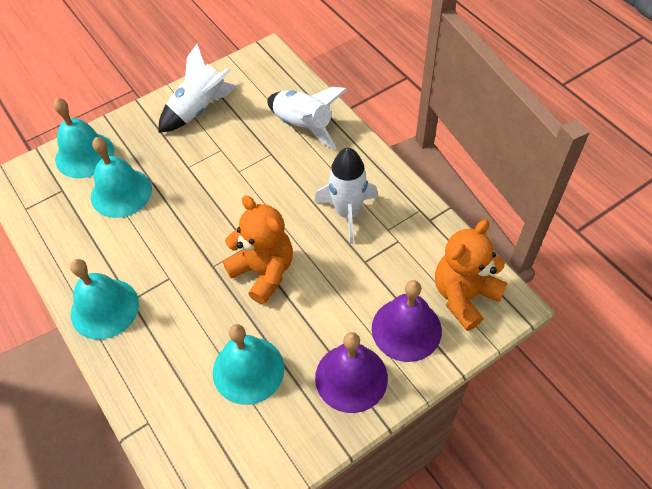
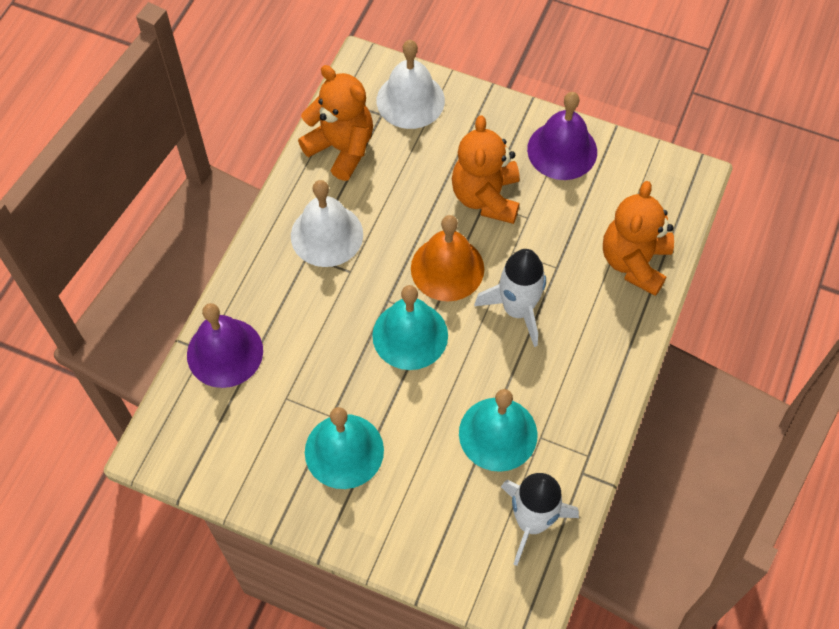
orange bell: none = 0 -> [411,215,484,301] = 1
orange teddy bear: [223,195,293,305] [435,219,507,331] = 2 -> [298,65,373,181] [452,115,520,224] [603,181,674,296] = 3
turquoise bell: [53,98,114,178] [70,259,139,340] [91,137,152,218] [213,324,284,405] = 4 -> [305,407,384,489] [372,285,448,370] [459,389,538,472] = 3
white bell: none = 0 -> [291,180,363,267] [377,40,445,129] = 2
white rocket: [158,44,237,133] [267,87,347,150] [314,148,378,244] = 3 -> [474,249,546,347] [501,473,579,566] = 2

